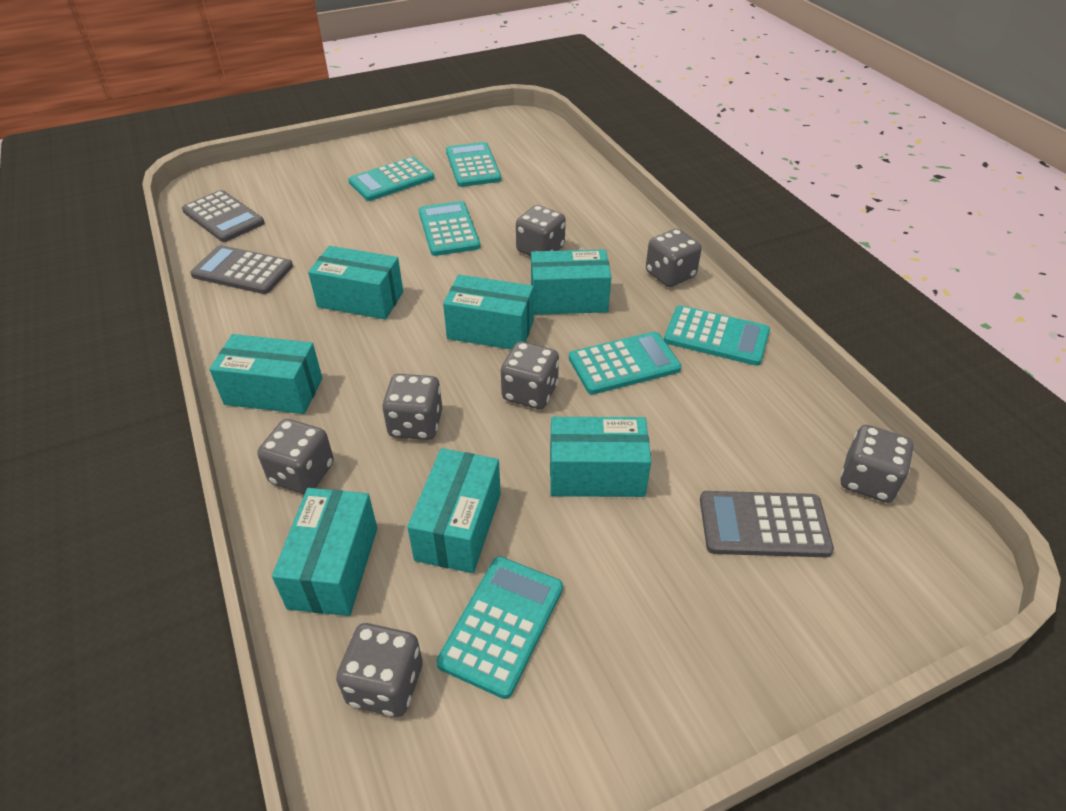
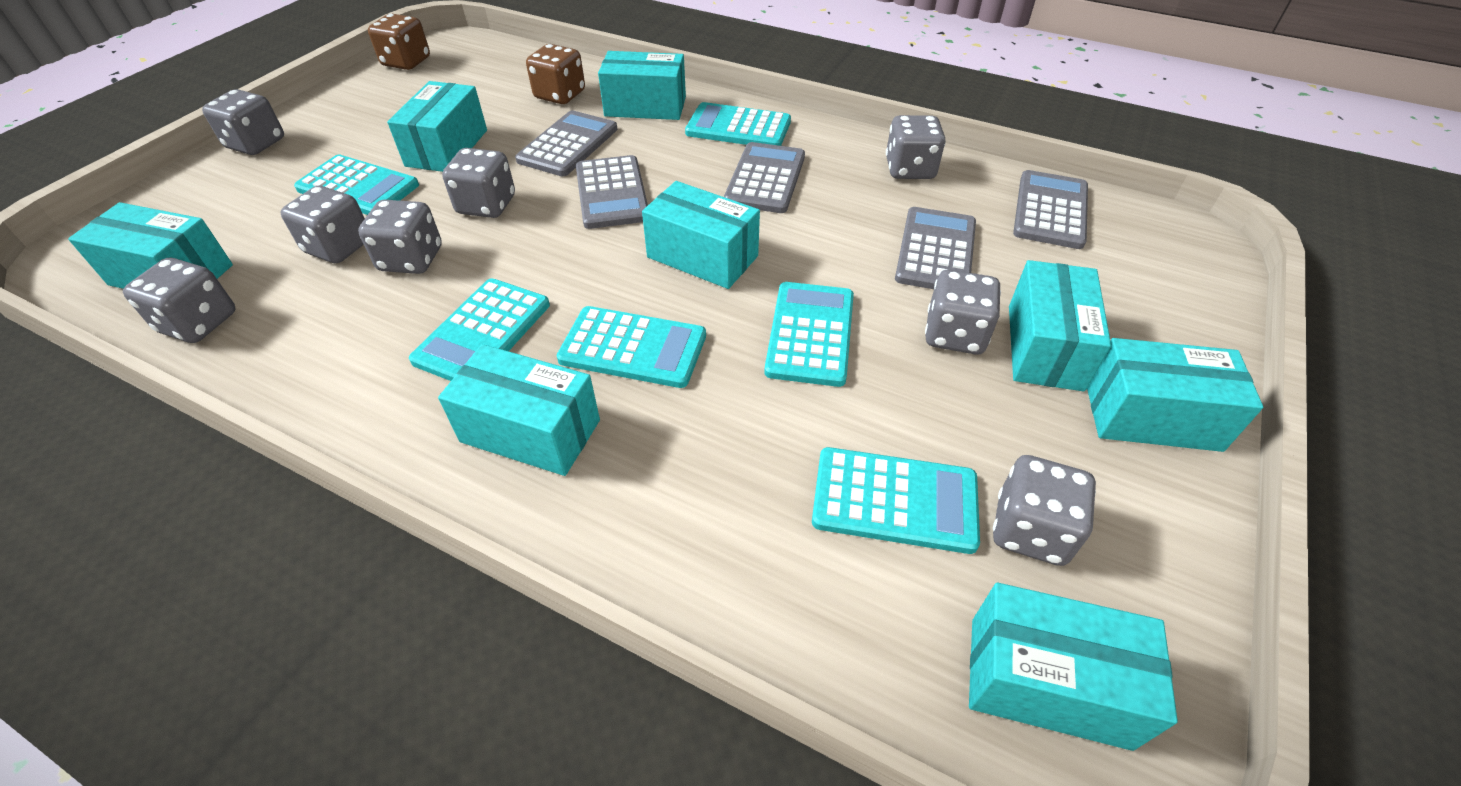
brown dice: none = 0 -> [368,14,430,70] [526,44,585,104] = 2
grey calculator: [182,190,265,242] [190,245,293,294] [700,491,834,557] = 3 -> [515,110,617,176] [576,155,648,229] [724,142,805,213] [895,207,976,289] [1013,170,1088,249] = 5
grey dice: [257,419,334,494] [336,623,423,717] [382,374,442,440] [501,341,559,409] [516,205,566,256] [646,229,702,287] [841,425,914,503] = 7 -> [123,258,235,343] [202,89,284,155] [280,186,365,263] [358,200,442,274] [442,148,515,218] [886,115,946,179] [925,270,1001,355] [993,455,1096,566] = 8
turquoise box: [209,334,322,414] [272,488,377,616] [308,246,403,320] [407,448,501,573] [443,275,534,350] [531,249,611,315] [550,417,651,497] = 7 -> [68,202,233,289] [387,81,487,172] [438,344,600,476] [598,51,686,120] [642,181,760,289] [969,583,1178,751] [1009,260,1111,391] [1087,338,1263,452] = 8

